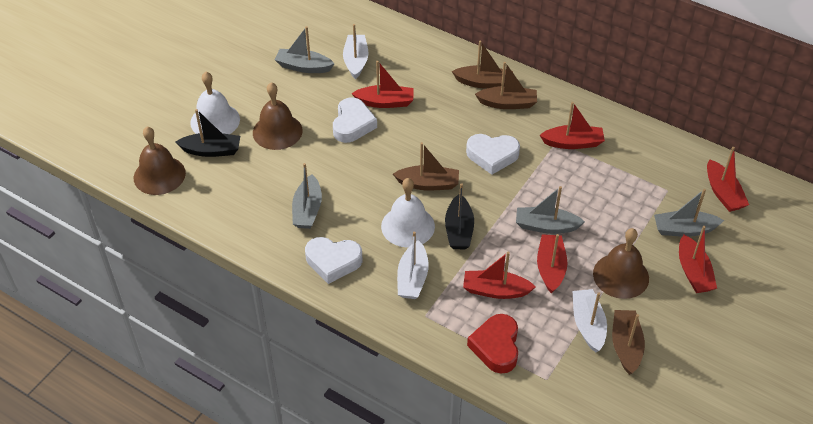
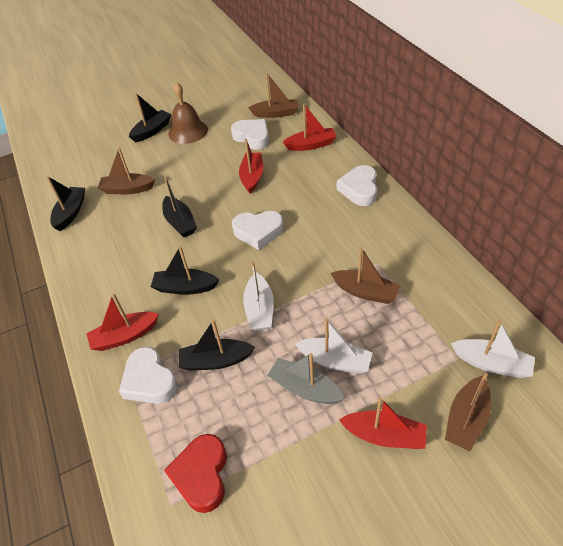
black boat: [176,109,240,157] [445,183,474,249] = 2 -> [46,176,85,231] [129,93,171,142] [151,246,219,295] [162,177,197,237] [179,320,255,371] = 5
brown bell: [134,127,186,195] [253,82,303,150] [593,228,649,299] = 3 -> [168,82,208,144] = 1
grey boat: [275,26,335,73] [292,163,322,229] [516,186,585,234] [654,189,724,237] = 4 -> [267,353,345,404] = 1
red boat: [351,61,414,108] [463,252,535,299] [537,234,568,293] [540,102,605,149] [679,226,717,293] [707,147,749,212] = 6 -> [86,293,159,351] [239,139,263,194] [283,104,337,151] [339,397,427,449] = 4
white bell: [190,72,240,134] [381,178,435,248] = 2 -> none = 0
white heart: [305,237,363,284] [333,98,377,143] [466,134,520,175] = 3 -> [119,347,178,404] [231,119,269,150] [232,211,284,250] [337,165,377,206] = 4

